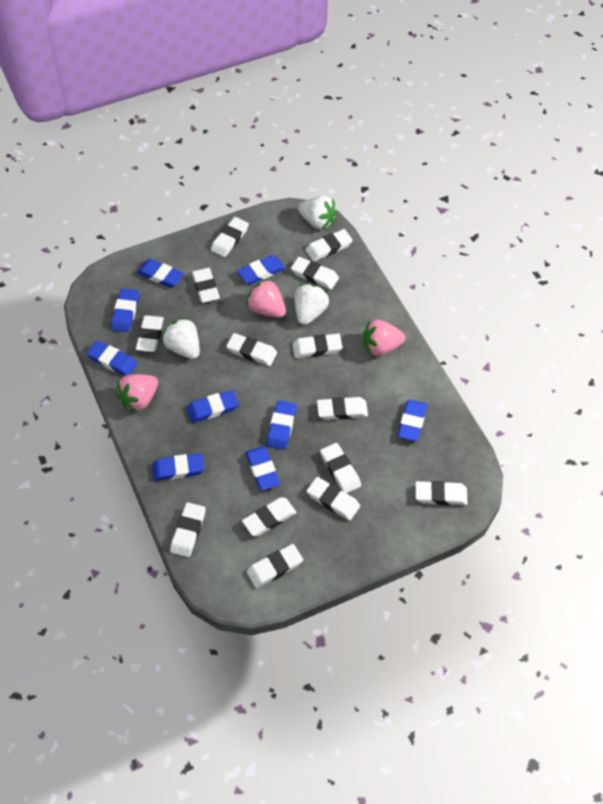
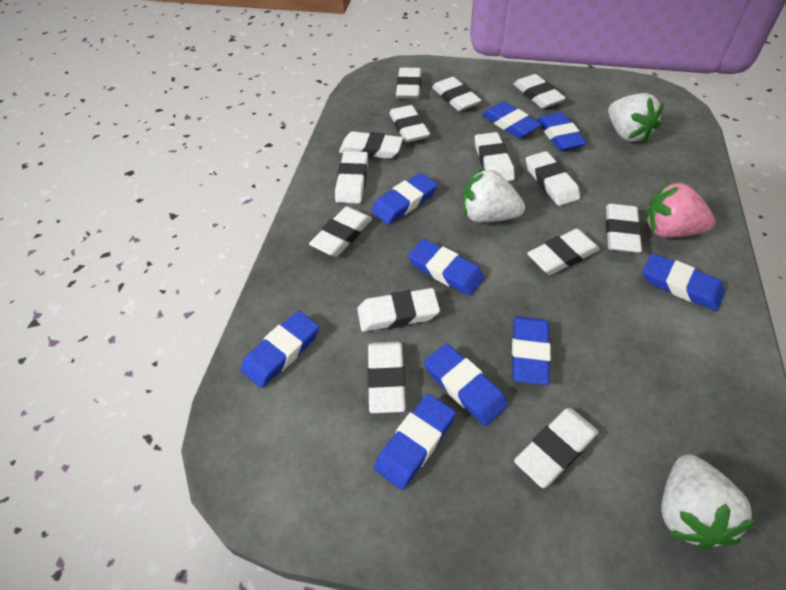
pink strawberry: [116,374,158,412] [246,278,286,318] [363,320,405,356] = 3 -> [645,181,715,238] = 1

